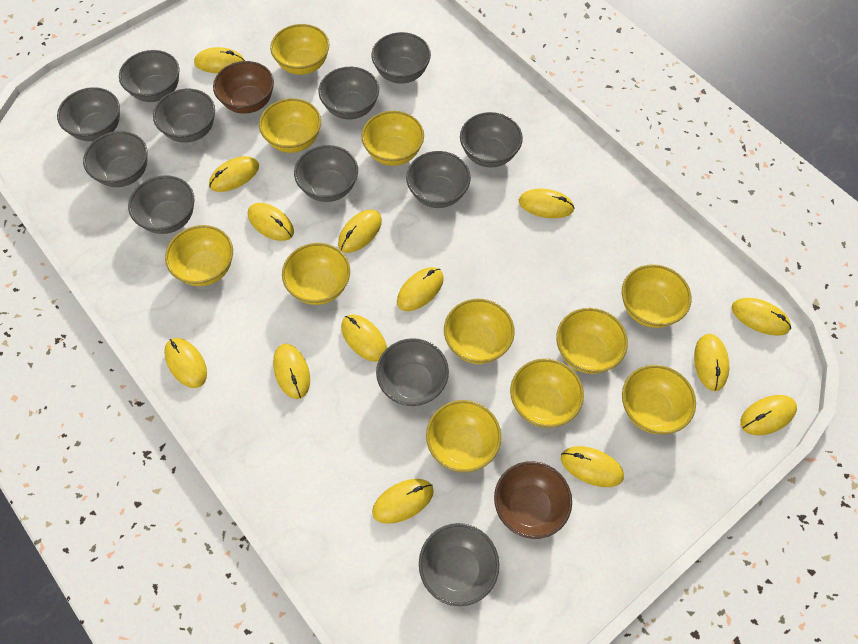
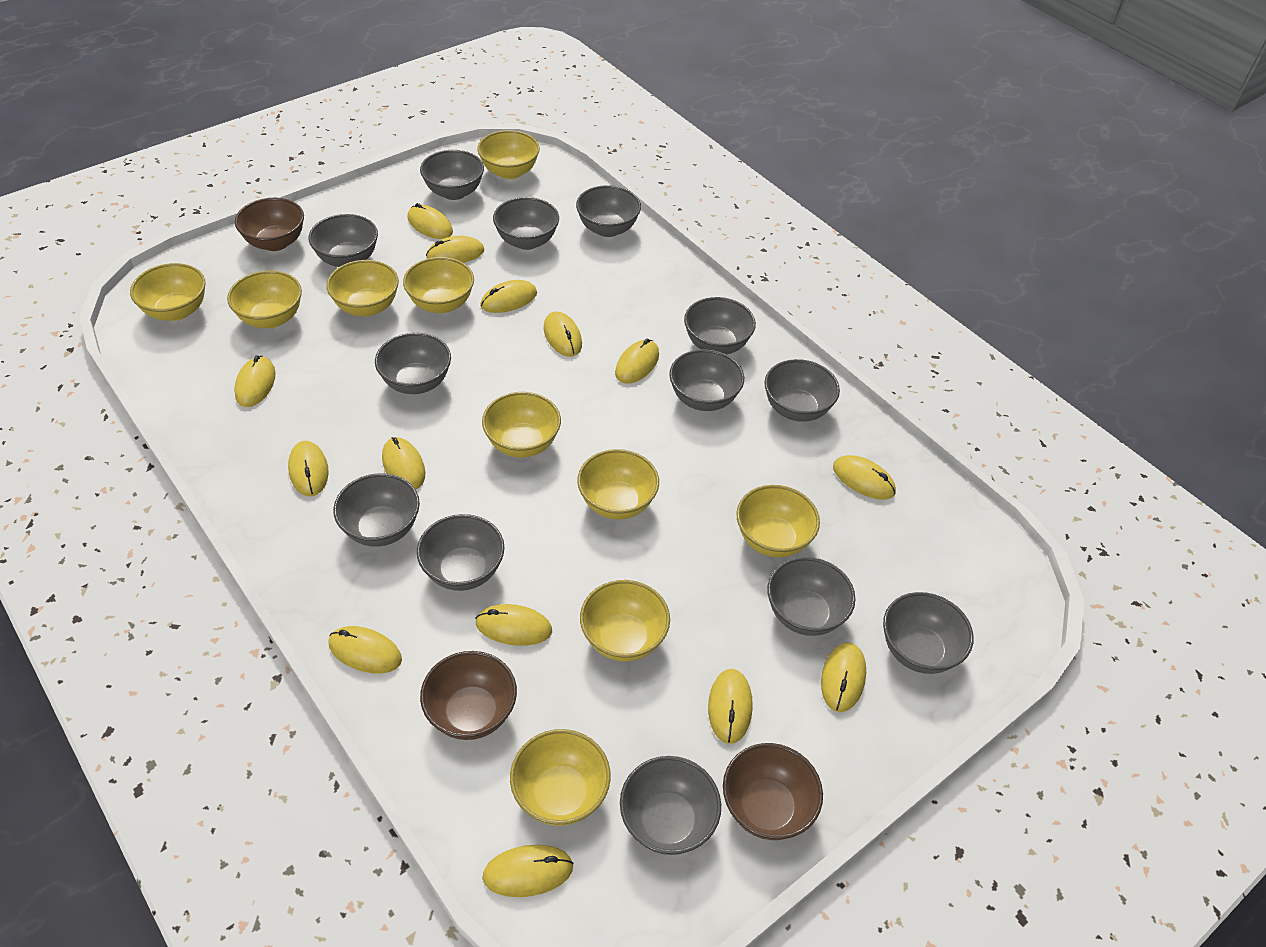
brown bowl: [213,61,274,114] [494,461,572,539] = 2 -> [235,198,304,251] [420,651,517,740] [723,743,823,840] = 3
grey bowl: [57,87,120,141] [83,131,148,187] [119,50,180,102] [128,175,194,234] [153,89,215,143] [294,145,358,202] [319,67,379,120] [371,32,431,84] [376,338,449,406] [406,151,471,208] [419,523,499,606] [460,112,523,168] = 12 -> [309,214,378,267] [333,473,420,547] [375,333,451,394] [417,514,505,591] [420,150,484,200] [493,197,559,250] [576,185,641,237] [620,756,721,855] [669,349,744,411] [684,297,756,354] [765,359,840,422] [767,557,855,636] [883,592,973,674] = 13
yellow bowl: [165,225,233,286] [259,98,321,153] [270,24,329,75] [282,243,350,305] [361,111,424,166] [426,400,501,472] [444,299,515,364] [510,359,584,428] [556,308,628,374] [622,264,691,328] [622,365,696,434] = 11 -> [130,263,205,321] [227,271,302,328] [326,260,399,317] [403,257,474,313] [477,130,540,179] [482,392,561,458] [510,729,611,826] [577,449,659,520] [580,580,670,661] [736,485,820,558] = 10

